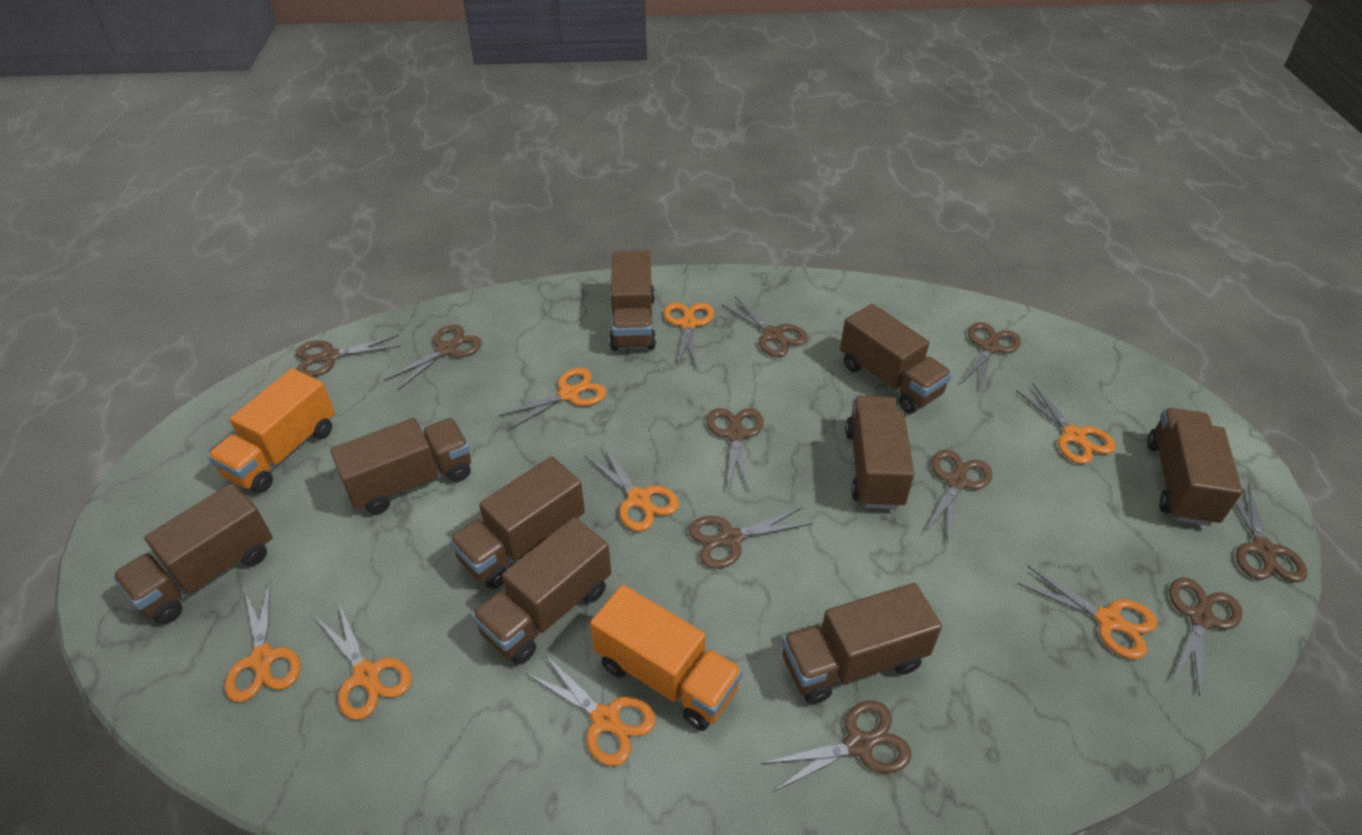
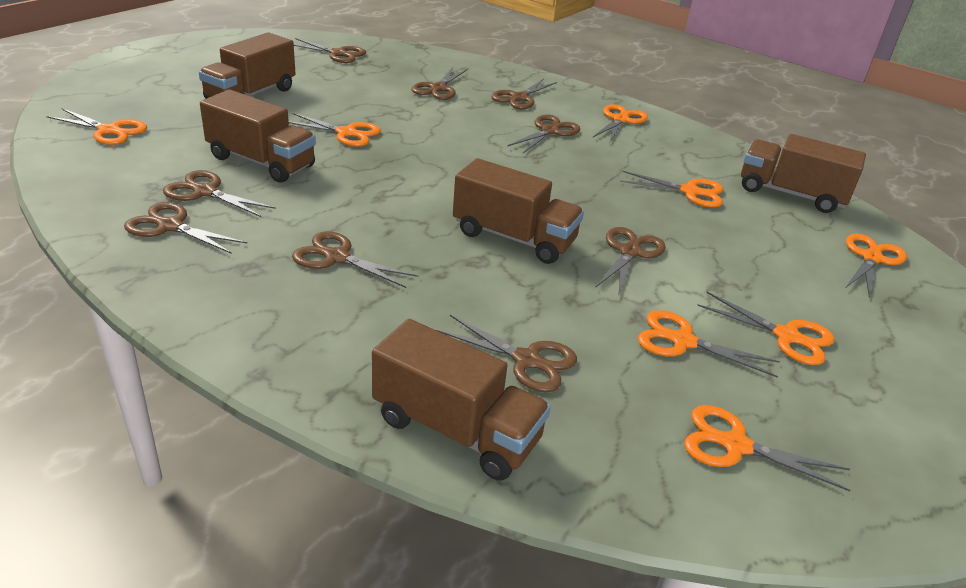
brown scissors: [296,335,401,377] [384,324,482,391] [689,507,813,569] [707,408,764,492] [721,296,808,357] [761,701,912,792] [924,450,992,543] [961,322,1021,392] [1169,577,1242,696] [1235,483,1307,582] = 10 -> [124,202,247,253] [163,170,276,217] [292,231,418,288] [294,38,366,63] [411,67,468,100] [436,315,577,392] [491,79,557,109] [507,115,580,153] [595,227,666,294] = 9
brown truck: [113,483,273,624] [330,418,471,514] [449,456,585,589] [472,517,611,665] [609,251,656,350] [782,583,942,704] [840,304,952,413] [845,396,914,509] [1147,408,1242,526] = 9 -> [199,32,296,99] [200,90,316,183] [372,319,551,481] [453,158,584,264] [741,134,866,213] = 5
orange truck: [207,368,335,493] [590,585,743,731] = 2 -> none = 0

